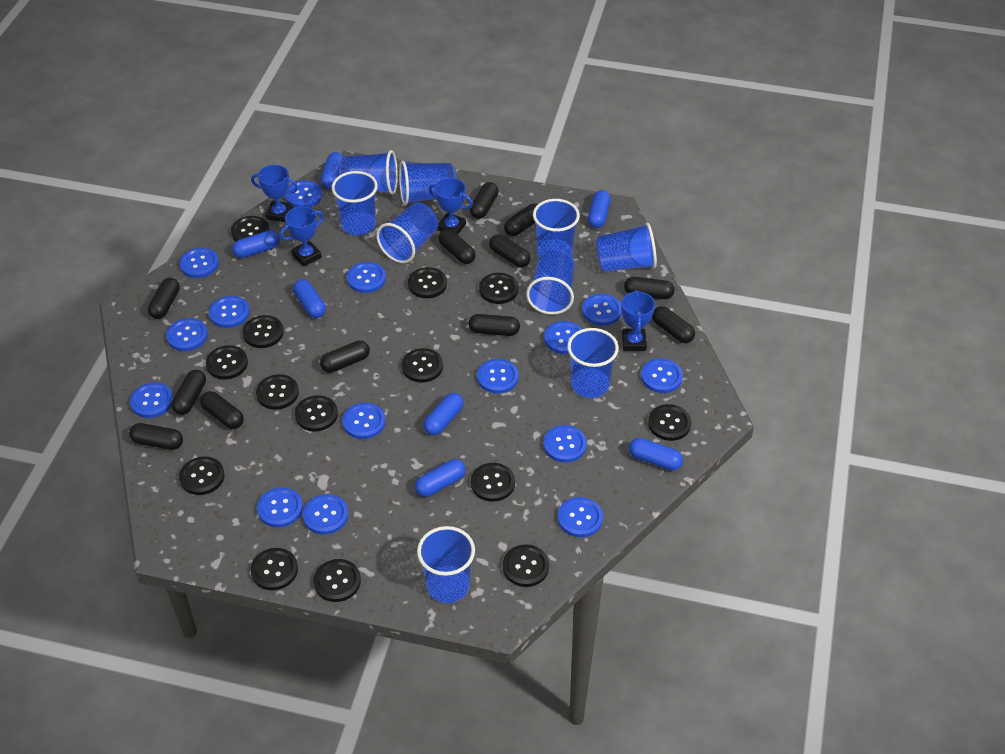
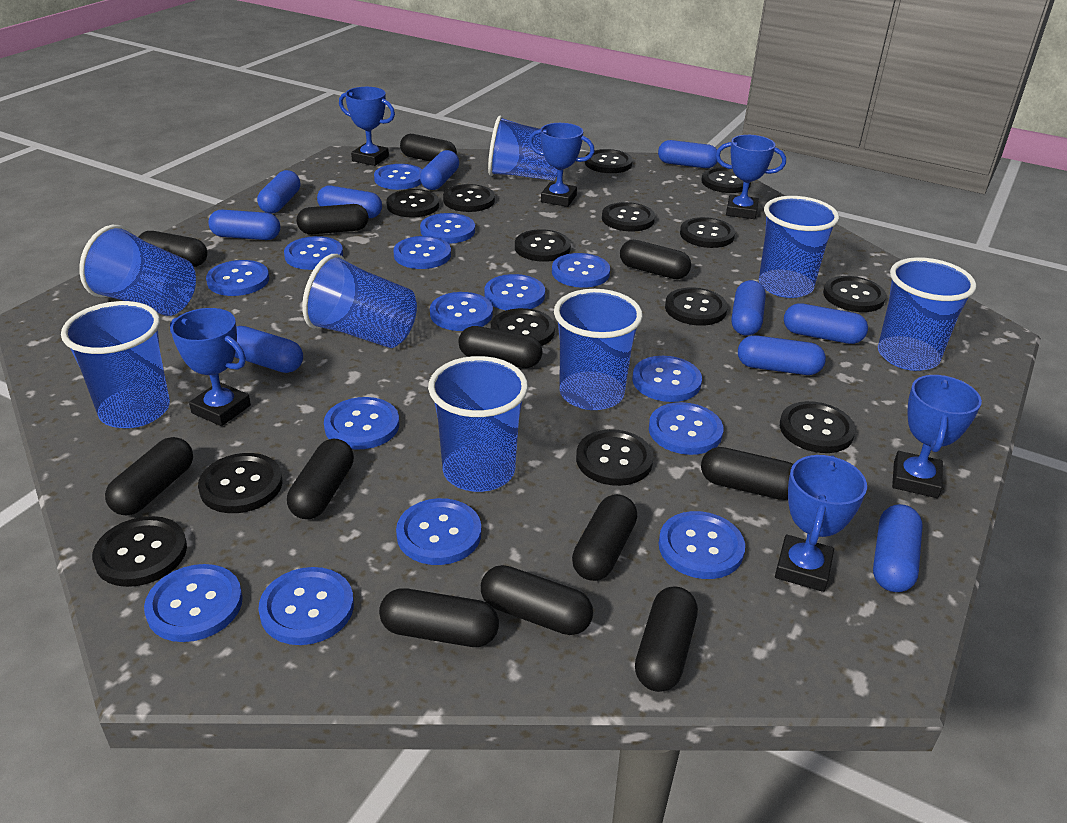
blue capsule: [232,230,280,258] [293,279,326,318] [320,152,343,189] [415,459,466,497] [423,393,464,436] [588,190,611,228] [629,438,683,470] = 7 -> [208,210,280,240] [234,326,303,373] [257,170,300,213] [317,186,382,218] [420,150,459,190] [658,140,717,168] [732,280,766,336] [738,335,826,375] [784,303,868,344] [873,504,923,592] = 10
blue cup: [332,171,378,235] [339,150,398,195] [376,203,438,263] [399,161,456,205] [417,526,475,603] [526,249,574,315] [533,199,580,257] [567,328,619,398] [596,222,657,272] = 9 -> [61,301,170,428] [79,225,196,316] [302,254,417,348] [428,356,528,492] [488,115,557,181] [554,289,643,410] [759,196,839,298] [878,257,976,371] = 8
blue trophy: [251,165,299,222] [280,206,324,267] [429,178,473,235] [621,290,655,351] = 4 -> [170,308,251,426] [339,87,395,166] [529,123,595,207] [716,135,786,219] [775,455,867,592] [892,375,982,498] = 6

